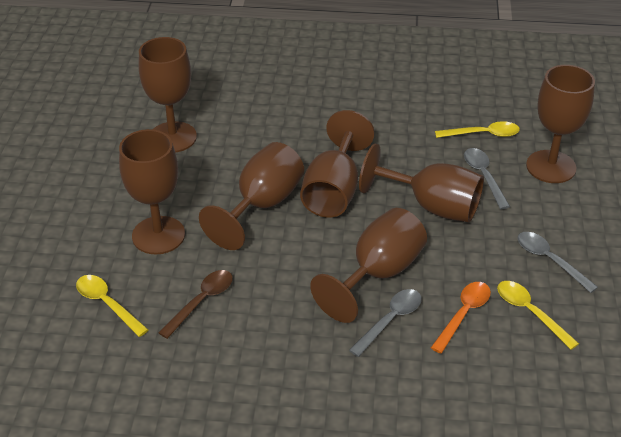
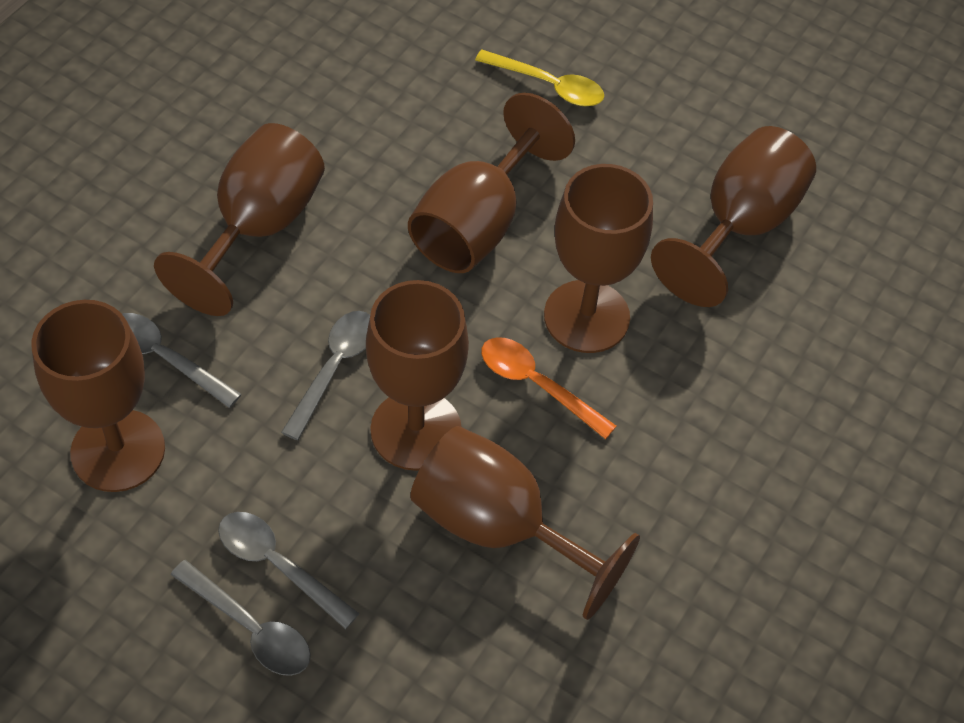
brown spoon: [158,270,233,339] = 1 -> none = 0
grey spoon: [349,289,422,357] [464,148,510,209] [517,232,598,293] = 3 -> [122,313,241,408] [171,560,311,676] [218,512,360,629] [281,311,370,440] = 4
yellow spoon: [76,275,148,337] [435,121,520,138] [497,281,579,350] = 3 -> [475,50,604,106] = 1

